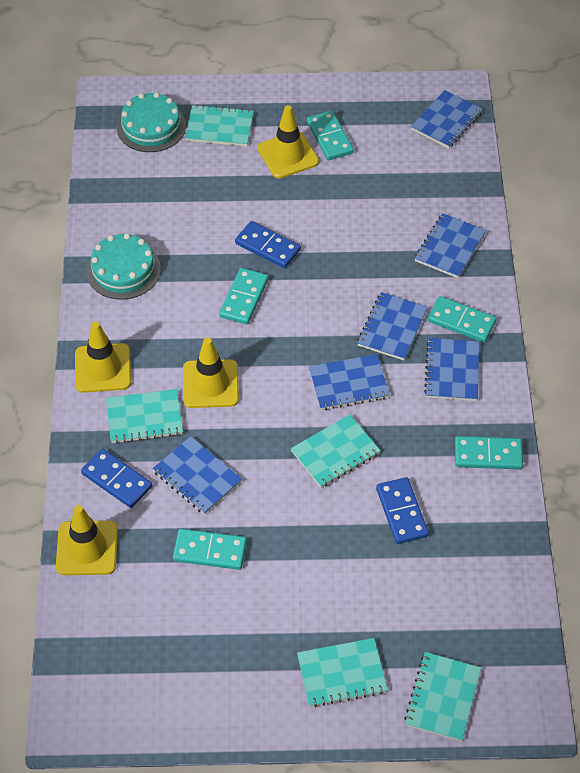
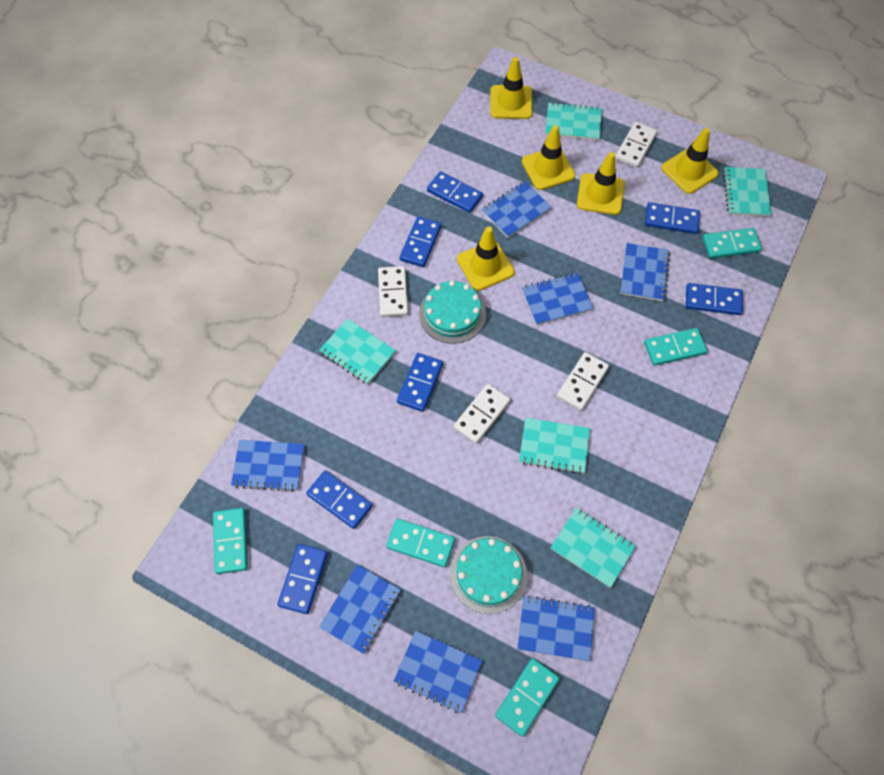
blue domino: [81,449,152,508] [235,221,301,268] [376,477,429,544] = 3 -> [277,544,328,614] [306,470,372,529] [397,353,443,412] [399,216,442,267] [427,171,483,213] [645,202,700,234] [686,283,743,315] = 7
blue notebook: [153,436,242,514] [309,354,390,410] [357,292,428,360] [411,90,483,148] [415,213,486,278] [424,338,479,401] = 6 -> [231,440,304,491] [319,564,401,654] [393,631,482,713] [482,181,552,238] [517,595,595,661] [522,273,594,325] [620,243,670,301] = 7
white domino: none = 0 -> [378,266,408,317] [453,384,510,444] [557,352,609,411] [615,122,657,168] = 4
yellow traffic cone: [56,505,118,575] [75,321,131,393] [183,337,239,408] [258,105,319,178] = 4 -> [457,227,515,291] [490,57,533,119] [522,125,576,190] [577,152,625,215] [661,128,719,194] = 5

